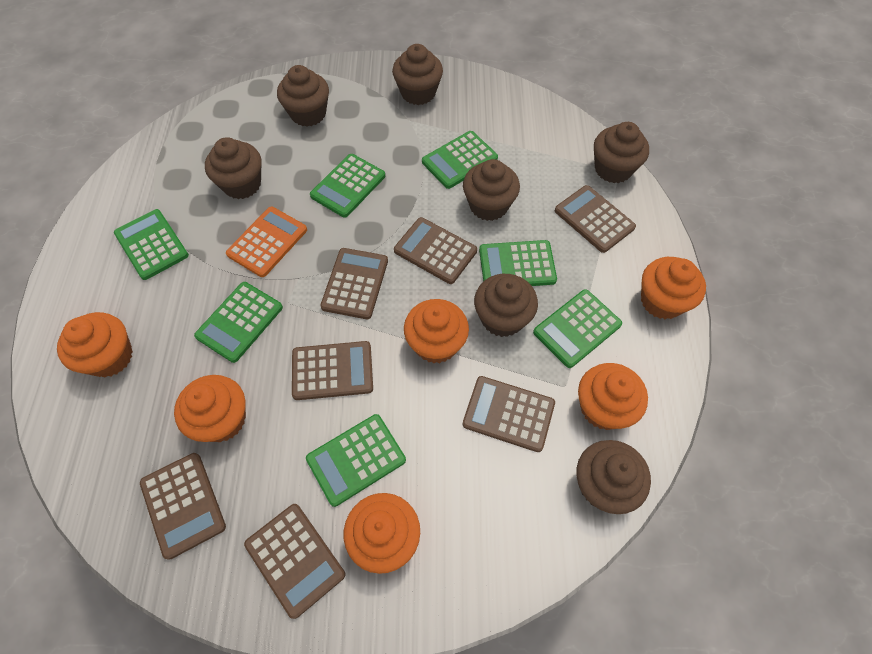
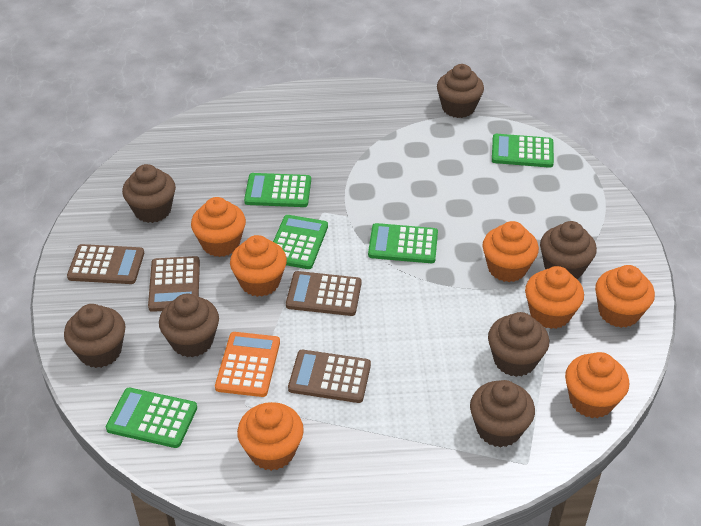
brown calculator: [140,453,226,560] [244,504,345,619] [292,341,373,400] [320,248,388,319] [394,217,477,284] [463,376,555,452] [555,185,636,253] = 7 -> [67,244,144,284] [148,256,200,312] [286,271,362,316] [288,350,371,403] = 4
green calculator: [114,209,189,280] [194,282,283,363] [306,414,406,507] [310,154,385,218] [422,131,498,189] [479,240,557,286] [533,289,622,368] = 7 -> [106,388,197,448] [244,173,311,207] [273,215,328,269] [368,223,438,263] [492,134,554,168] = 5
orange cupcake: [57,312,133,377] [174,375,246,442] [344,493,420,574] [404,299,469,363] [578,363,648,430] [641,257,706,319] = 6 -> [191,197,246,257] [230,235,287,297] [237,402,304,471] [482,221,539,282] [525,266,584,329] [565,352,629,418] [595,265,655,328] = 7

